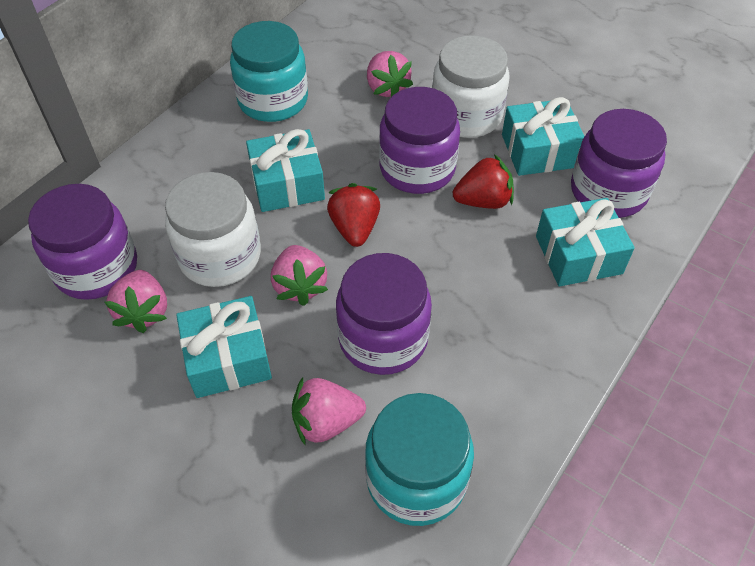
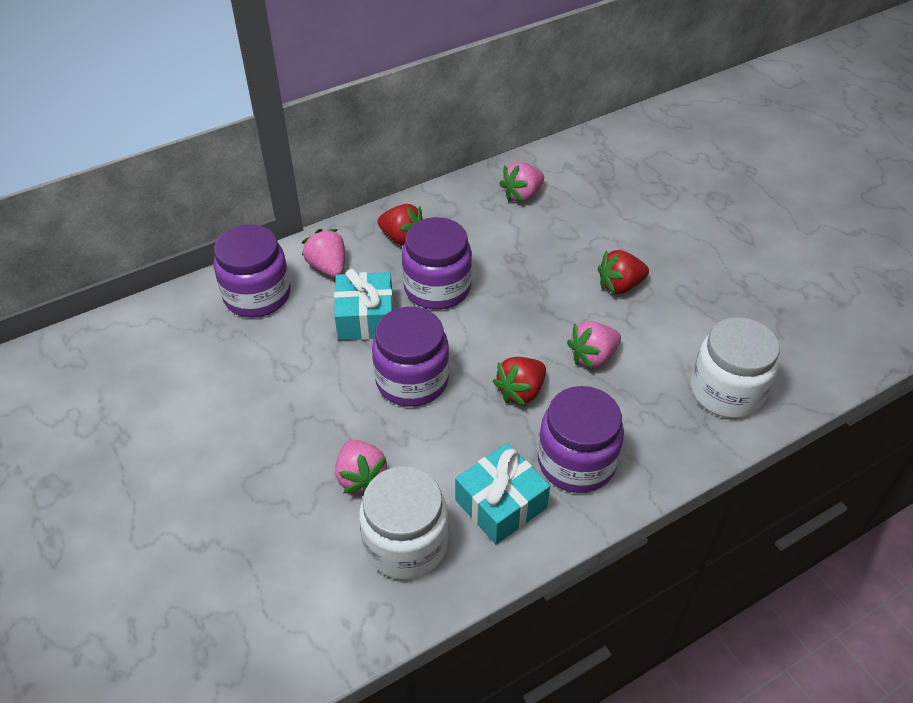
red strawberry: [327,183,380,247] [453,154,514,209] = 2 -> [378,204,423,246] [493,357,546,407] [598,250,649,295] = 3
turquoise gift: [176,296,272,398] [246,129,325,212] [502,97,585,176] [536,198,635,286] = 4 -> [334,269,394,340] [455,443,550,544] = 2
turquoise jar: [230,21,308,122] [365,393,474,526] = 2 -> none = 0

